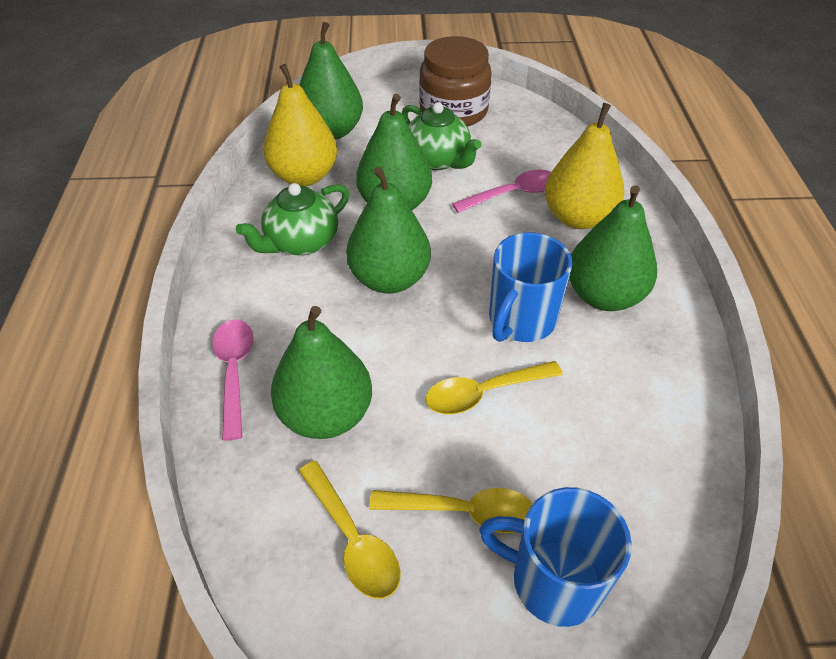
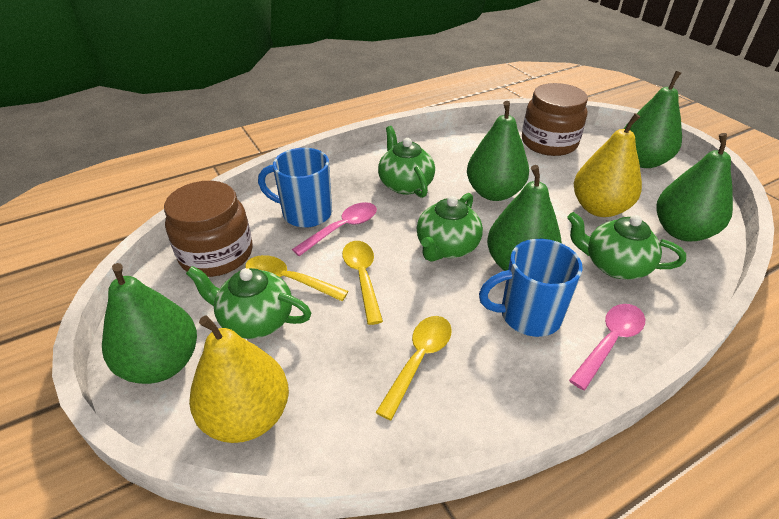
brown jar: [419,36,492,127] = 1 -> [164,181,253,277] [522,83,588,156] = 2
green teapot: [236,183,349,256] [402,102,481,170] = 2 -> [186,266,311,339] [378,126,435,198] [417,193,483,262] [567,212,686,279] = 4

